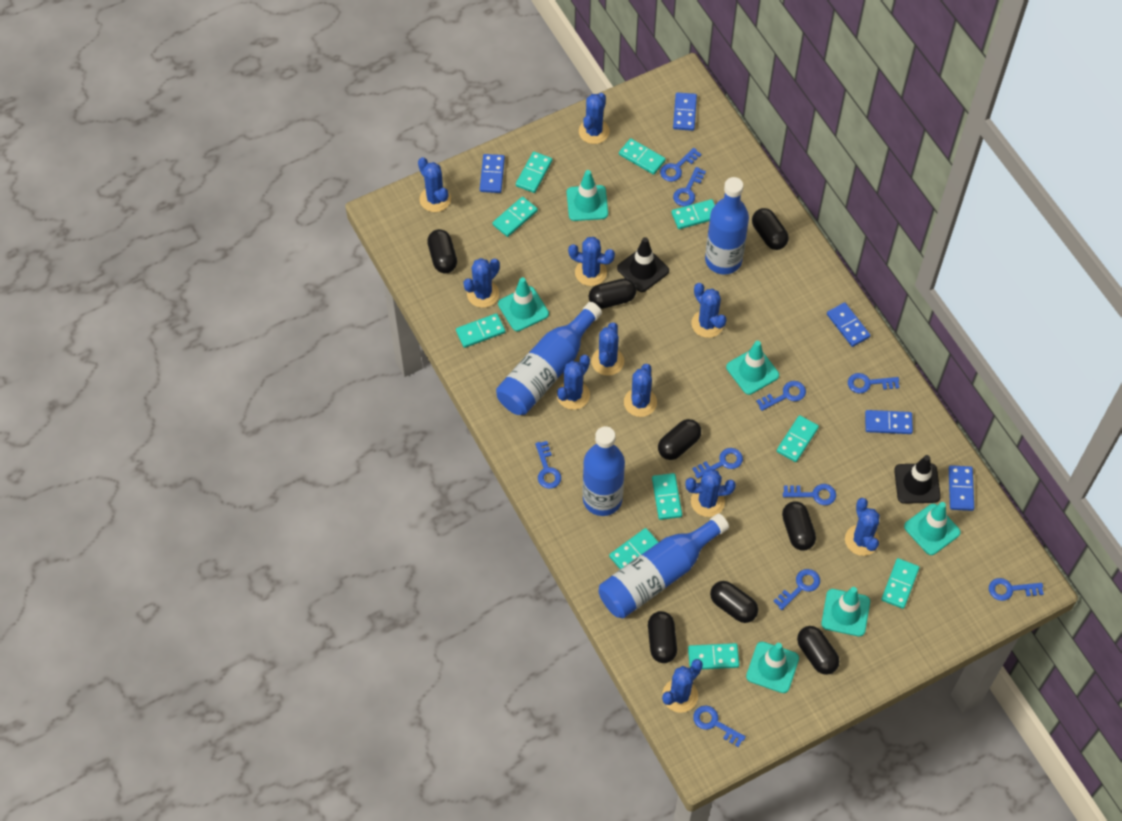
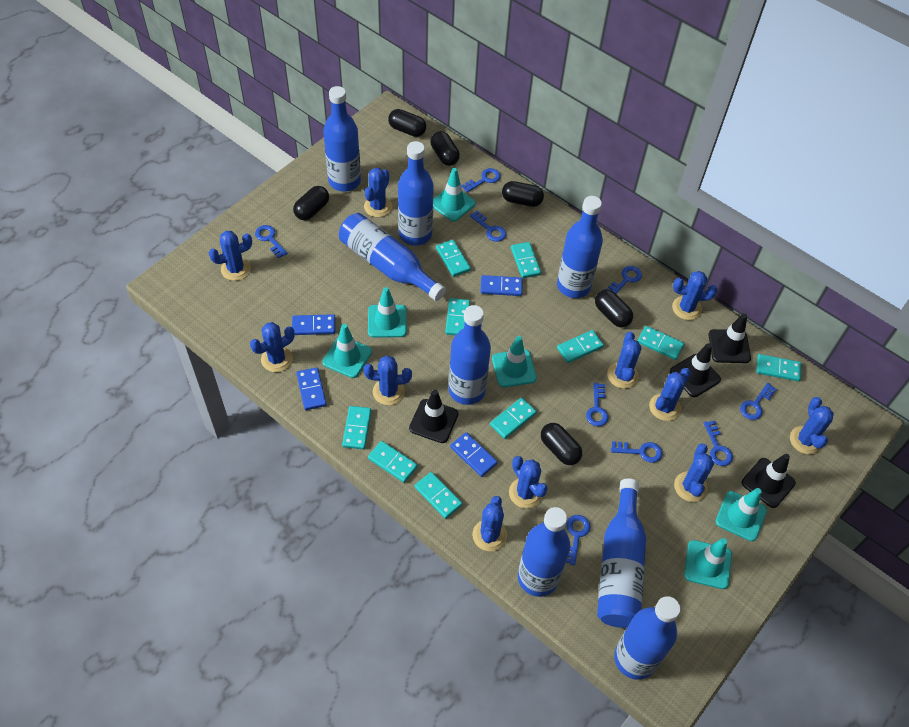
black capsule: [427,229,457,274] [589,278,636,309] [648,611,677,663] [658,419,701,460] [710,581,758,623] [752,208,789,250] [782,502,816,550] [797,626,840,675] = 8 -> [293,186,329,220] [388,109,426,137] [430,131,460,166] [502,181,544,207] [541,423,582,465] [595,289,633,327] = 6
black traffic cone: [617,237,669,292] [894,455,941,504] = 2 -> [409,390,458,443] [670,343,721,397] [708,314,751,363] [742,454,796,508] = 4
blue bottle: [496,302,602,415] [582,426,625,516] [599,513,729,618] [705,177,749,275] = 4 -> [323,86,361,192] [339,213,446,301] [398,141,434,246] [449,305,491,405] [518,507,570,597] [557,196,603,298] [597,479,646,628] [614,596,680,680] = 8
blue domino: [480,154,505,193] [673,92,697,131] [827,302,871,347] [865,410,913,434] [949,465,974,511] = 5 -> [292,314,335,335] [296,367,327,410] [450,432,498,477] [481,275,522,296] = 4
blue key: [535,441,561,489] [660,148,701,182] [673,167,706,206] [692,448,743,479] [693,705,746,747] [756,381,806,411] [773,569,820,610] [783,484,836,505] [848,373,899,393] [989,578,1044,601] = 10 -> [255,225,288,258] [461,168,501,193] [470,211,506,242] [566,515,591,566] [586,383,608,427] [605,266,642,294] [611,441,663,463] [704,420,733,466] [740,383,777,420] = 9

